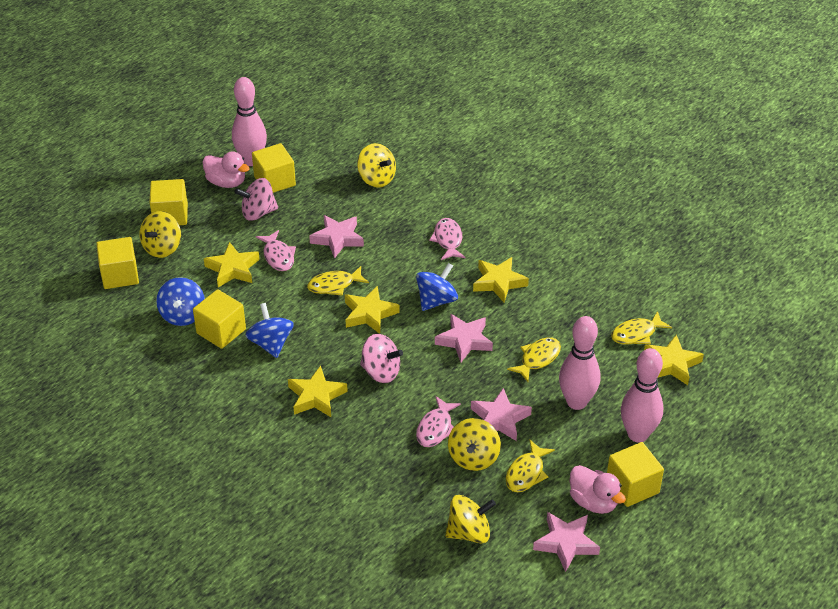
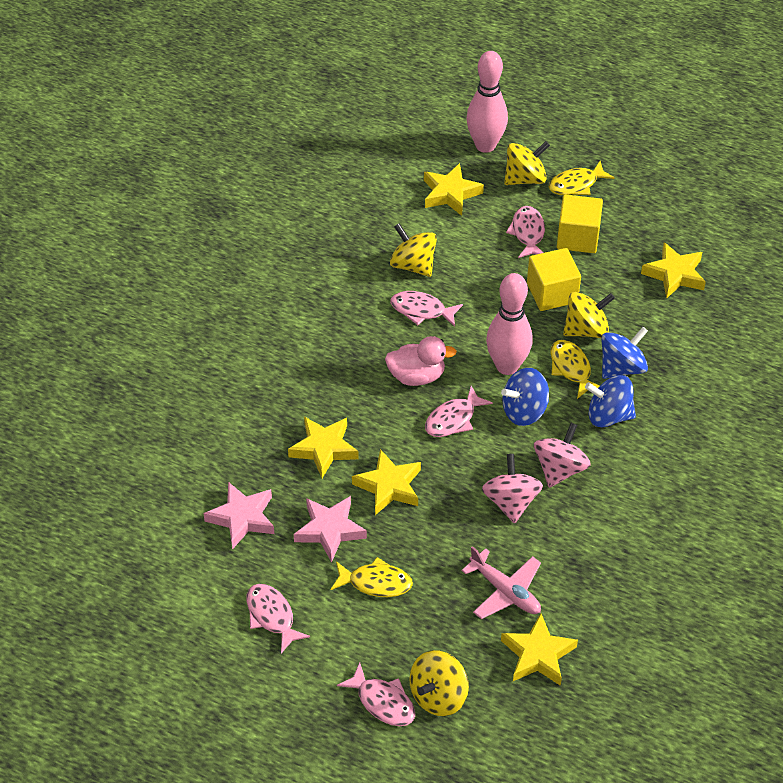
pink bowling pin: [232,77,267,166] [559,316,601,410] [621,348,663,442] = 3 -> [466,51,508,153] [486,273,533,375] = 2
pink duck: [202,151,250,188] [570,465,626,514] = 2 -> [385,336,457,386] = 1
pink fish: [256,230,296,271] [416,396,461,447] [429,218,466,260] = 3 -> [247,584,310,653] [337,662,415,726] [390,291,463,327] [425,386,493,437] [506,206,545,258] = 5
pink plane: none = 0 -> [462,546,541,619] = 1
pink star: [309,215,364,259] [435,314,493,362] [471,388,532,441] [533,512,600,572] = 4 -> [203,482,274,549] [294,496,367,563] = 2
yellow cube: [96,237,139,289] [149,179,188,225] [193,289,246,349] [252,143,296,193] [607,442,664,507] = 5 -> [527,248,581,311] [557,194,603,253] = 2
yellow fish: [307,266,369,296] [506,439,555,492] [507,337,561,382] [611,311,672,345] = 4 -> [330,557,413,597] [548,161,615,195] [550,340,600,399] = 3

